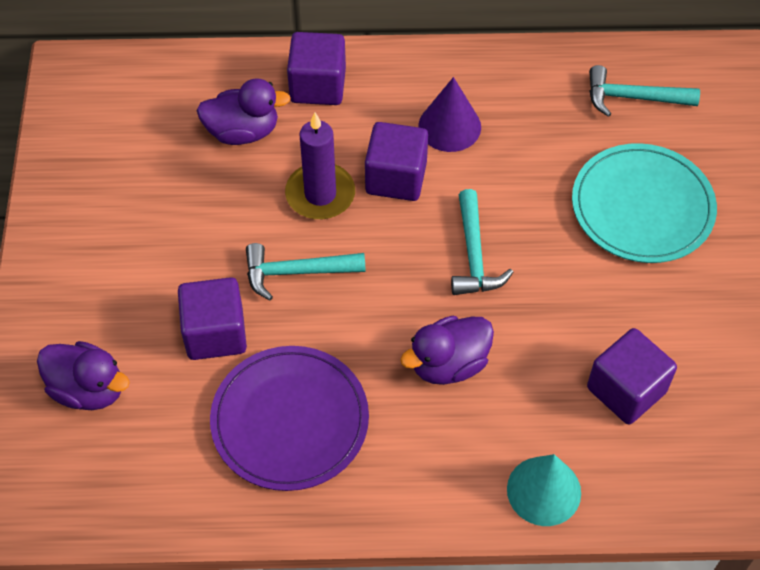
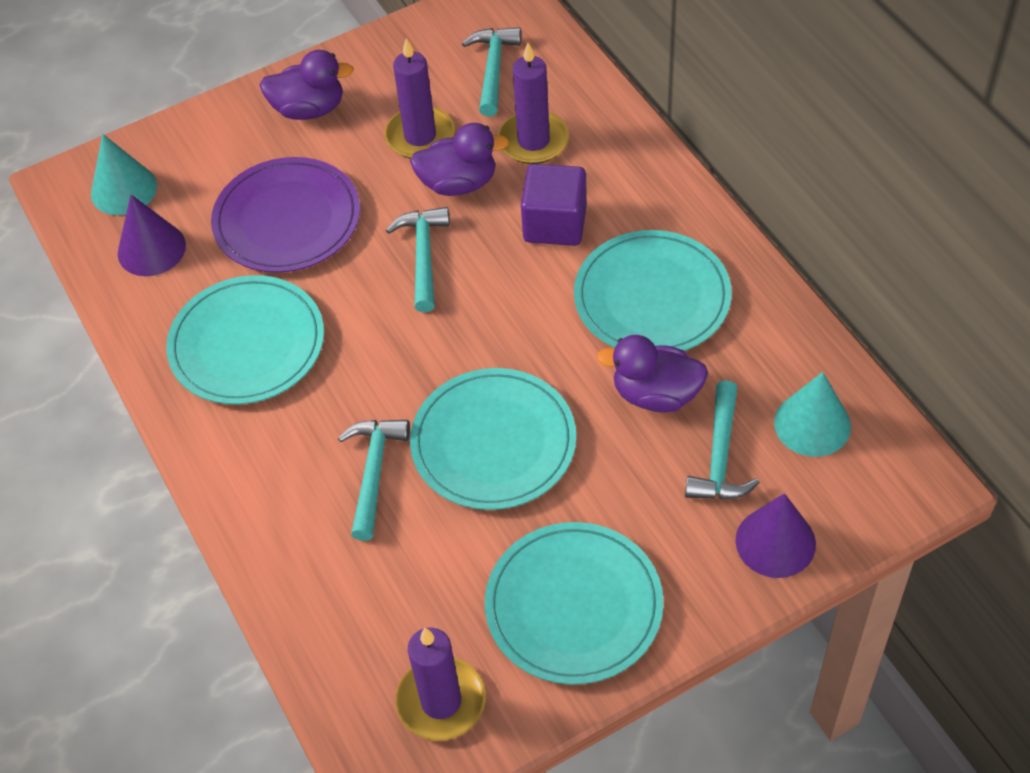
purple candle: [285,112,355,219] = 1 -> [384,38,455,159] [395,628,486,741] [498,43,569,164] = 3
purple cone: [418,77,481,152] = 1 -> [118,194,186,276] [736,493,816,578] = 2
purple cube: [178,277,247,360] [287,32,346,105] [365,122,428,201] [587,328,677,424] = 4 -> [521,164,587,246] = 1
turquoise cone: [507,454,581,526] = 1 -> [91,134,157,215] [774,372,851,457] = 2
turquoise hammer: [246,243,366,300] [451,189,513,295] [589,65,700,117] = 3 -> [338,420,410,541] [386,207,450,313] [462,27,521,117] [685,380,760,499] = 4
turquoise plate: [572,143,717,263] = 1 -> [166,275,324,405] [410,368,576,510] [485,522,664,685] [574,230,732,351] = 4

